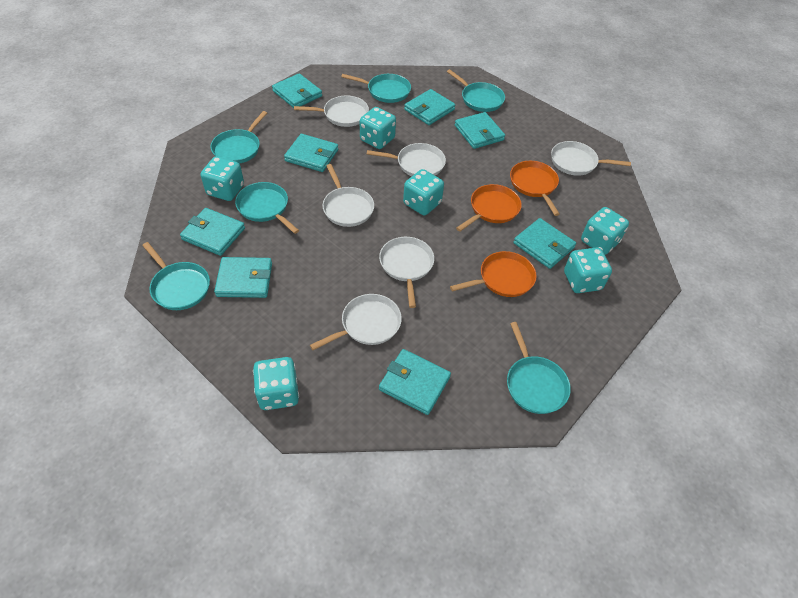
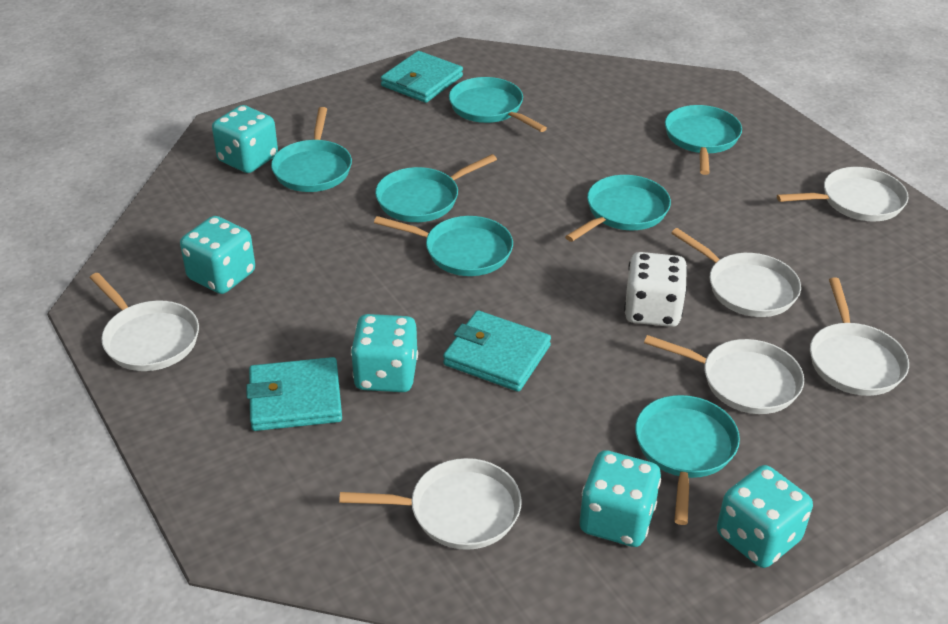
orange pan: [450,251,537,297] [456,184,522,231] [510,161,560,216] = 3 -> none = 0
turquoise dice: [201,156,244,201] [253,357,299,410] [360,107,396,149] [403,169,444,216] [564,247,612,293] [581,207,629,255] = 6 -> [180,216,255,294] [212,105,278,173] [351,314,418,392] [580,450,661,547] [717,465,813,568] = 5
turquoise pan: [142,242,210,310] [211,111,267,164] [235,182,299,234] [341,74,411,103] [447,69,505,112] [507,322,571,414] = 6 -> [271,107,352,192] [374,216,513,276] [375,154,497,222] [449,77,547,132] [565,175,671,242] [635,395,740,525] [665,105,742,175] = 7
turquoise wallet: [180,208,245,256] [214,257,272,298] [272,73,322,108] [284,134,338,172] [379,349,451,415] [404,89,455,125] [455,112,505,149] [513,218,576,269] = 8 -> [246,357,342,431] [381,51,463,103] [443,310,551,392] = 3
white dice: none = 0 -> [624,252,687,327] = 1

